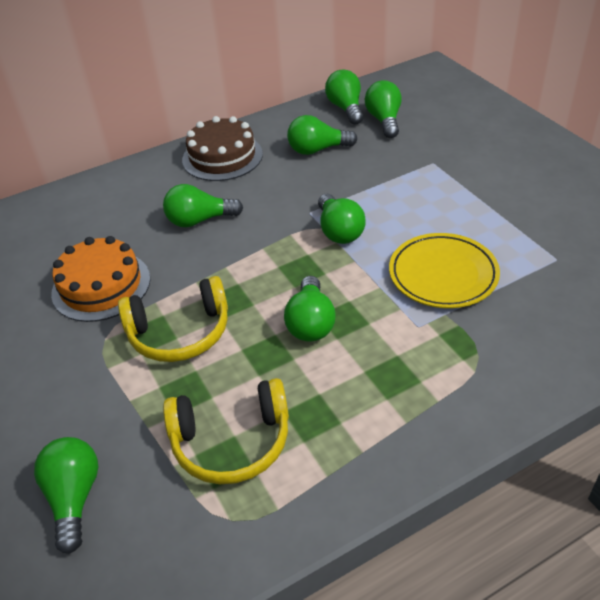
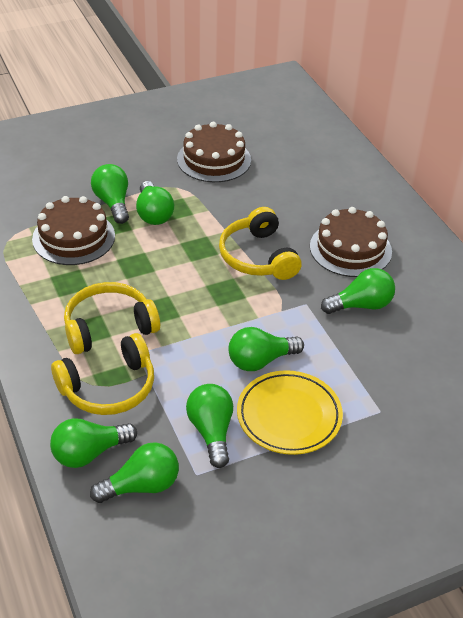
brown cake: [182,116,263,181] = 1 -> [32,196,115,265] [177,122,251,182] [310,207,392,277] = 3
orange cake: [51,236,150,322] = 1 -> none = 0
yellow headphones: [118,276,228,362] [163,378,289,484] = 2 -> [51,333,154,415] [64,282,160,354] [219,207,302,280] = 3

